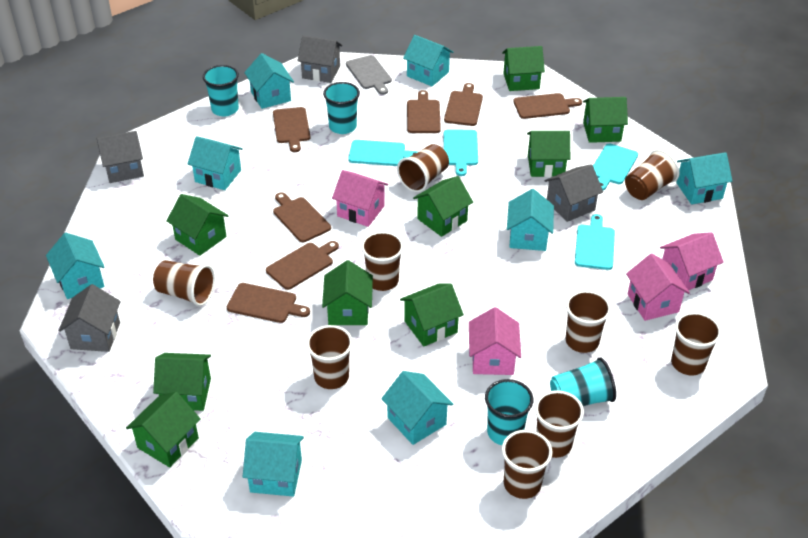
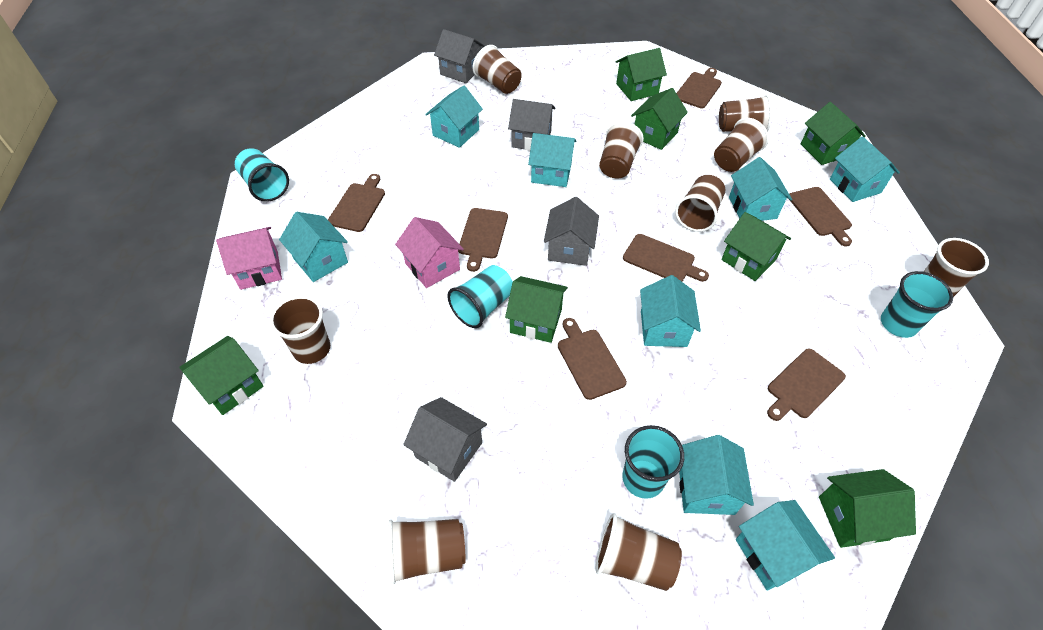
green house: [126,392,201,467] [153,353,211,411] [166,194,229,256] [322,260,373,325] [400,283,464,347] [413,176,473,237] [502,46,545,91] [527,131,570,177] [583,97,628,143] = 9 -> [179,336,264,415] [505,276,568,343] [616,48,667,101] [631,88,688,150] [721,212,791,281] [801,102,866,165] [819,469,916,548] = 7
grey cutting board: [346,55,392,95] = 1 -> none = 0
pink house: [332,170,388,227] [469,307,521,375] [626,253,690,321] [660,232,724,290] = 4 -> [216,227,282,290] [395,217,464,288] = 2
turquoise cutting board: [348,140,418,166] [444,129,478,176] [575,214,615,270] [593,144,638,190] = 4 -> none = 0

